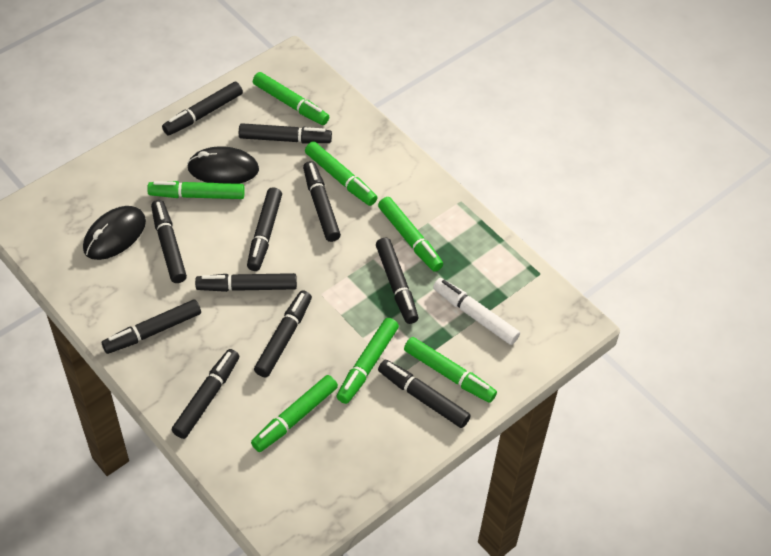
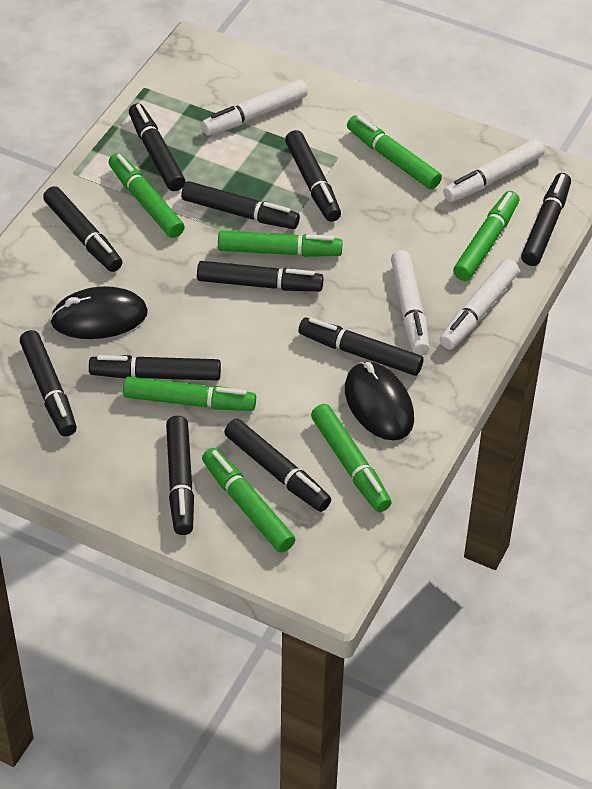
white marker: [433,278,520,345] = 1 -> [201,79,308,136] [391,250,430,355] [440,259,519,349] [443,139,545,202] = 4

